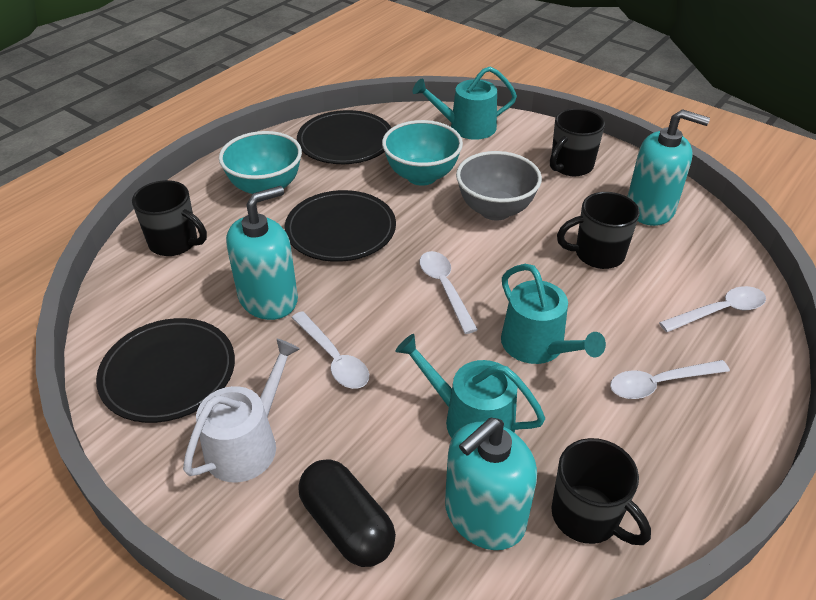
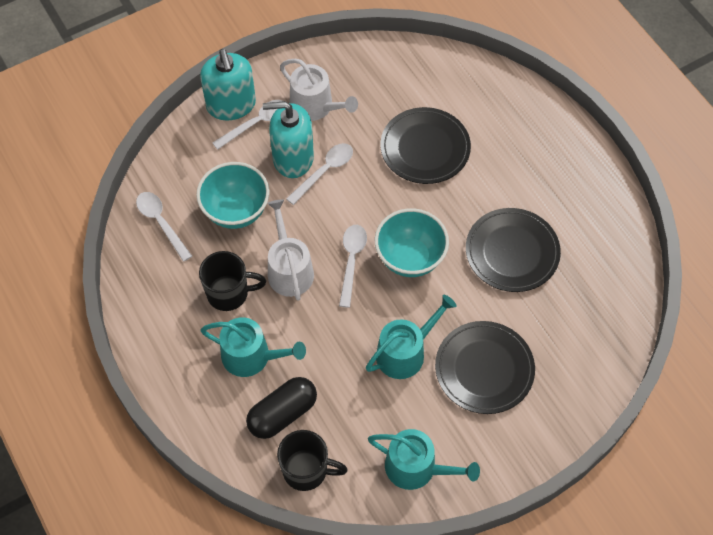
black mug: [132,180,207,256] [550,109,605,176] [552,438,651,545] [557,192,640,269] = 4 -> [199,251,266,311] [277,430,348,491] = 2
grey bowl: [456,151,542,220] = 1 -> none = 0
turquoise soap dispenser: [226,186,298,320] [445,418,537,550] [627,109,710,226] = 3 -> [200,49,256,120] [263,101,314,178] = 2
white watering can: [183,339,300,482] = 1 -> [267,199,314,301] [280,59,358,121] = 2

